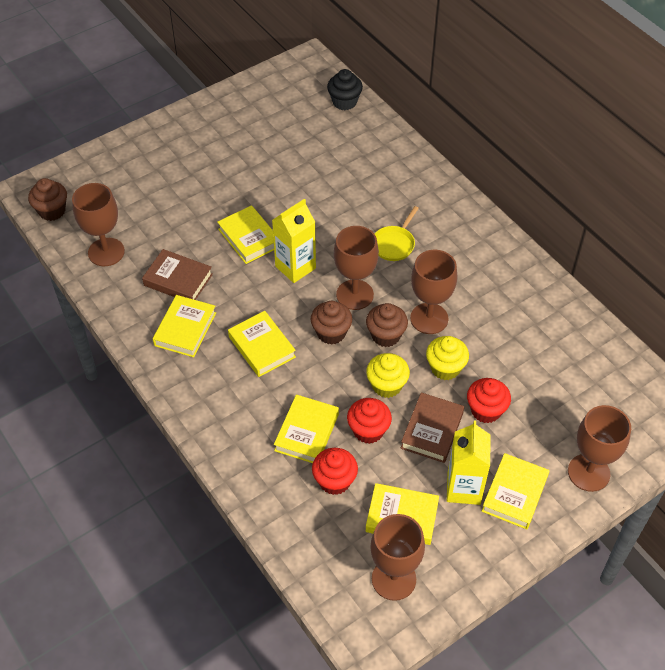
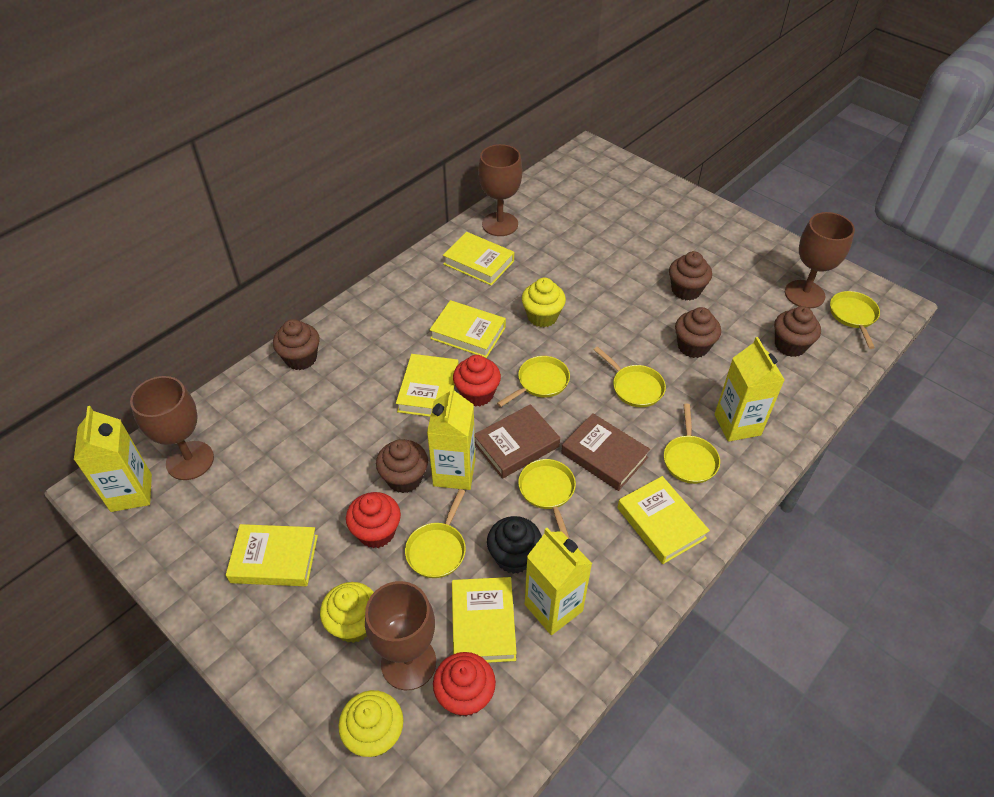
brown cupcake: [28,178,67,221] [310,301,352,345] [366,303,408,347] = 3 -> [273,319,320,370] [376,439,428,493] [669,251,712,300] [675,307,721,358] [774,306,821,357] = 5
brown goblet: [72,183,125,266] [334,226,379,310] [370,514,425,601] [410,250,457,334] [568,405,631,492] = 5 -> [130,376,214,480] [365,581,436,690] [478,144,522,236] [785,212,855,308] = 4
yellow carton: [272,199,316,283] [447,421,491,505] = 2 -> [74,406,152,512] [427,385,475,490] [525,528,592,635] [715,337,785,442] = 4
yellow cupcake: [366,353,410,398] [426,336,469,380] = 2 -> [320,582,374,643] [338,690,404,757] [522,278,566,327] = 3
yellow pan: [375,206,419,261] = 1 -> [405,489,466,578] [497,356,570,407] [518,459,576,539] [594,347,666,407] [664,404,720,484] [830,291,880,349] = 6

